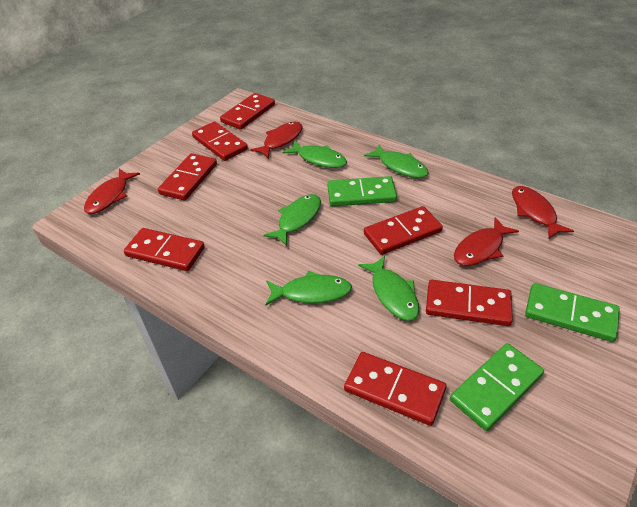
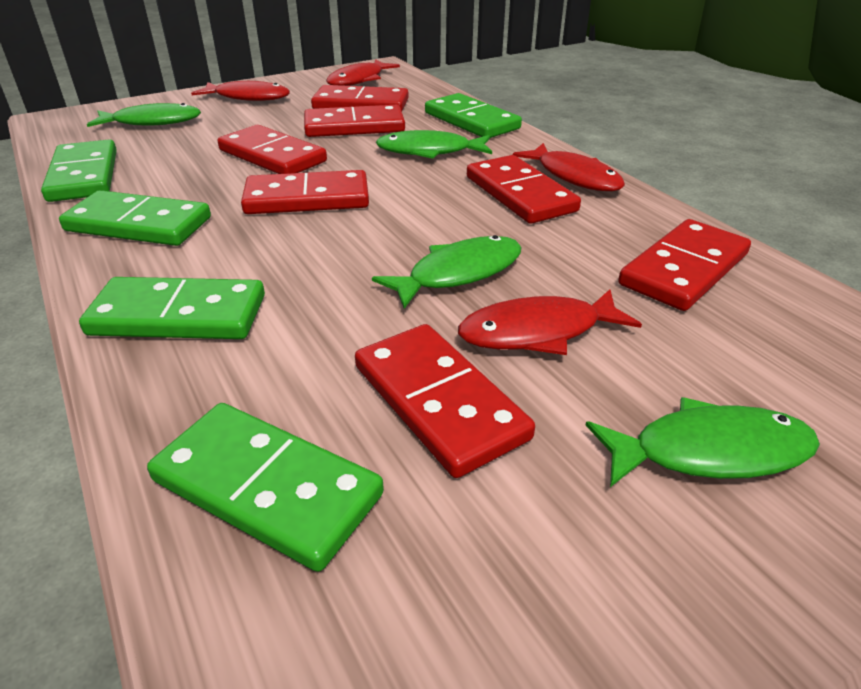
green domino: [327,176,397,206] [450,343,544,431] [525,283,620,342] = 3 -> [41,139,117,202] [59,190,211,246] [79,277,265,339] [147,403,384,572] [425,93,522,138] = 5
green fish: [264,194,321,246] [266,271,352,305] [283,140,347,168] [358,256,419,321] [364,145,429,178] = 5 -> [87,103,201,127] [372,235,522,309] [376,130,492,159] [586,397,820,487] = 4

